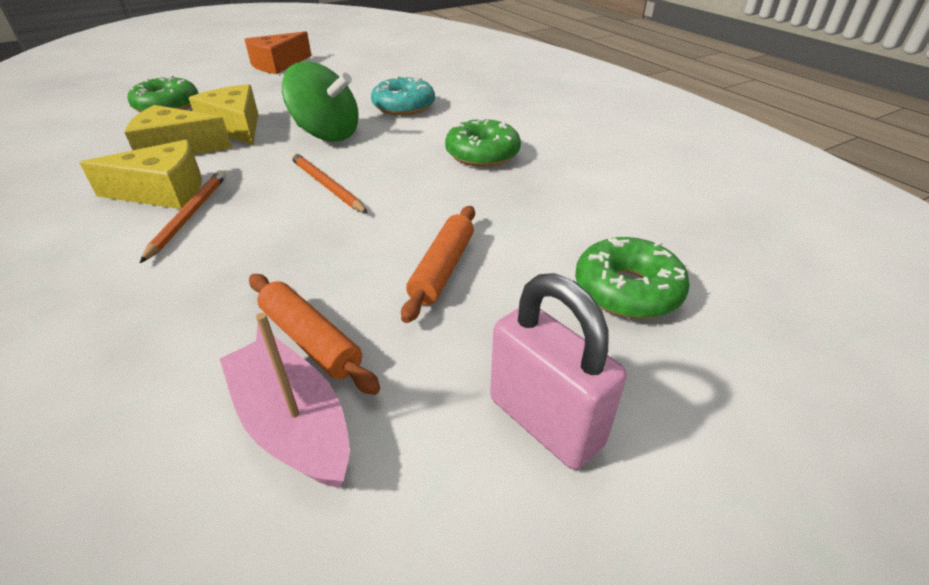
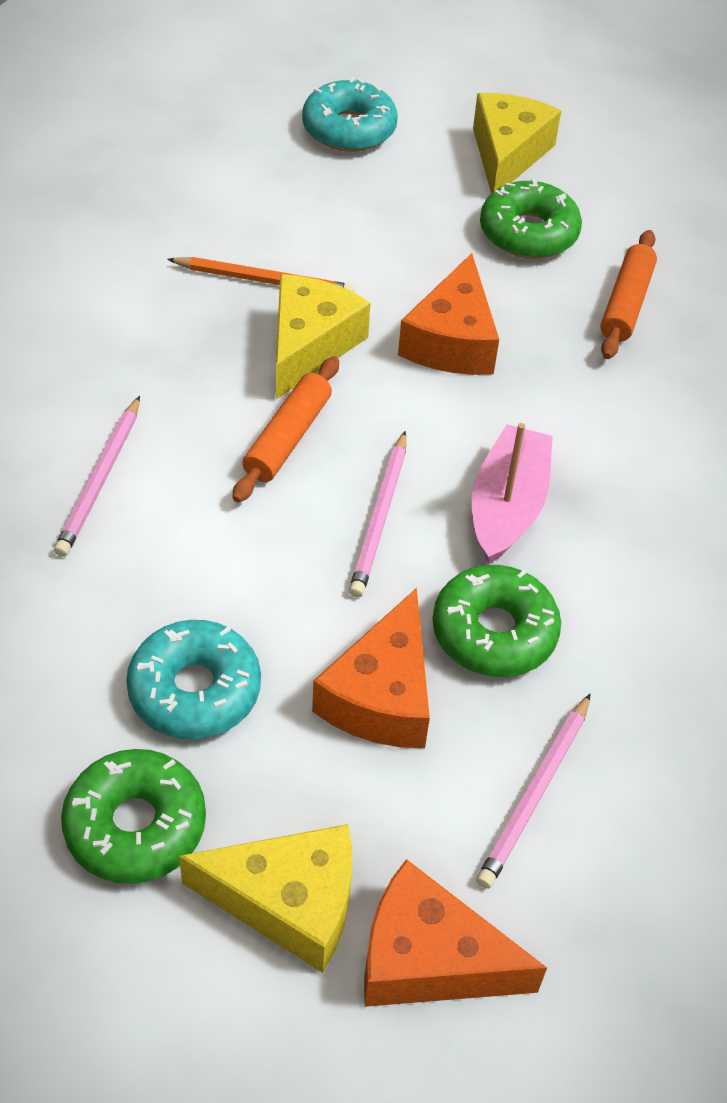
green spinning top: [282,62,359,142] = 1 -> none = 0
orange cheese: [244,31,312,74] = 1 -> [312,588,430,748] [364,859,547,1007] [398,253,499,375] = 3
orange pencil: [140,170,226,263] [290,152,368,213] = 2 -> [167,257,355,292] = 1
pink padlock: [490,273,627,470] = 1 -> none = 0
pink pencil: none = 0 -> [54,396,140,557] [349,431,406,598] [476,694,590,889] = 3
turquoise donut: [371,76,435,115] = 1 -> [126,620,261,739] [302,77,398,152] = 2

